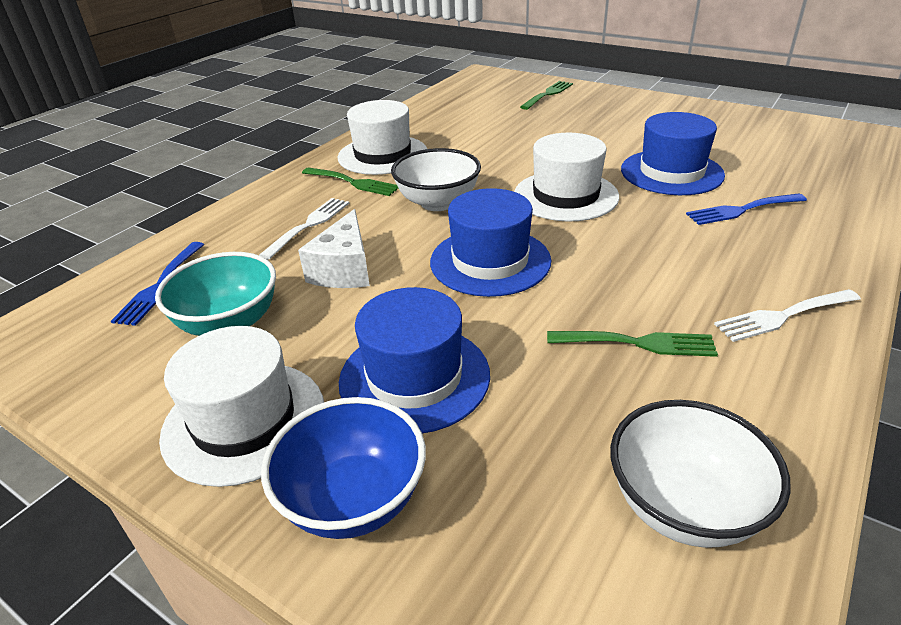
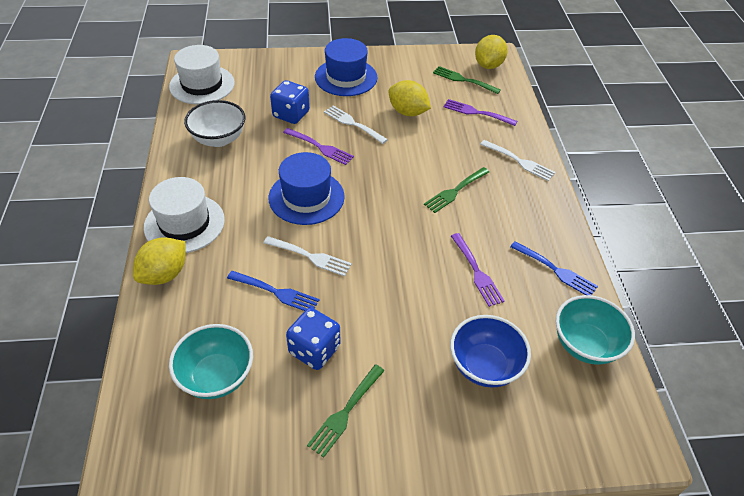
blue dice: none = 0 -> [270,80,310,124] [286,308,340,370] = 2
blue hat: [339,287,490,433] [430,188,551,297] [621,112,725,195] = 3 -> [269,152,345,225] [315,38,378,96] = 2
purple fork: none = 0 -> [283,128,354,165] [443,99,517,126] [451,233,505,307] = 3
turquoise bowl: [155,252,276,336] = 1 -> [169,324,253,399] [556,295,635,365] = 2
white bowl: [391,148,481,211] [610,400,791,548] = 2 -> [184,100,245,147] = 1
white cheese: [298,209,370,288] = 1 -> none = 0
white fork: [259,198,350,259] [714,289,861,342] = 2 -> [263,236,352,276] [324,105,388,144] [480,140,555,181] = 3
white hat: [159,326,324,487] [338,100,427,175] [514,133,619,221] = 3 -> [144,177,225,253] [169,45,235,104] = 2
yellow lemon: none = 0 -> [133,237,185,285] [388,80,431,116] [475,35,508,69] = 3

